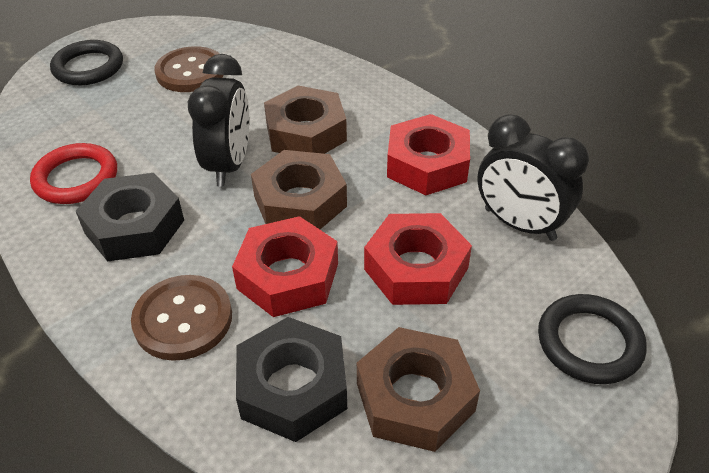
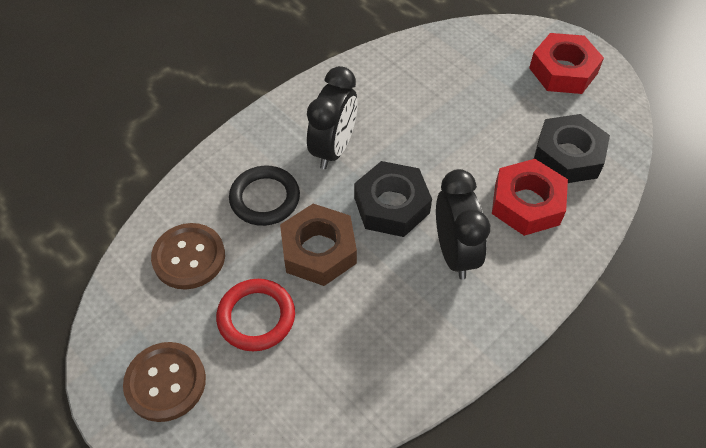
black ring: [50,40,123,85] [538,294,647,384] = 2 -> [229,166,300,226] = 1
brown nut: [251,150,347,229] [264,86,347,154] [357,327,480,452] = 3 -> [280,204,357,286] = 1
red nut: [232,216,338,317] [364,213,472,305] [387,114,470,195] = 3 -> [492,159,568,236] [529,33,604,94] = 2

